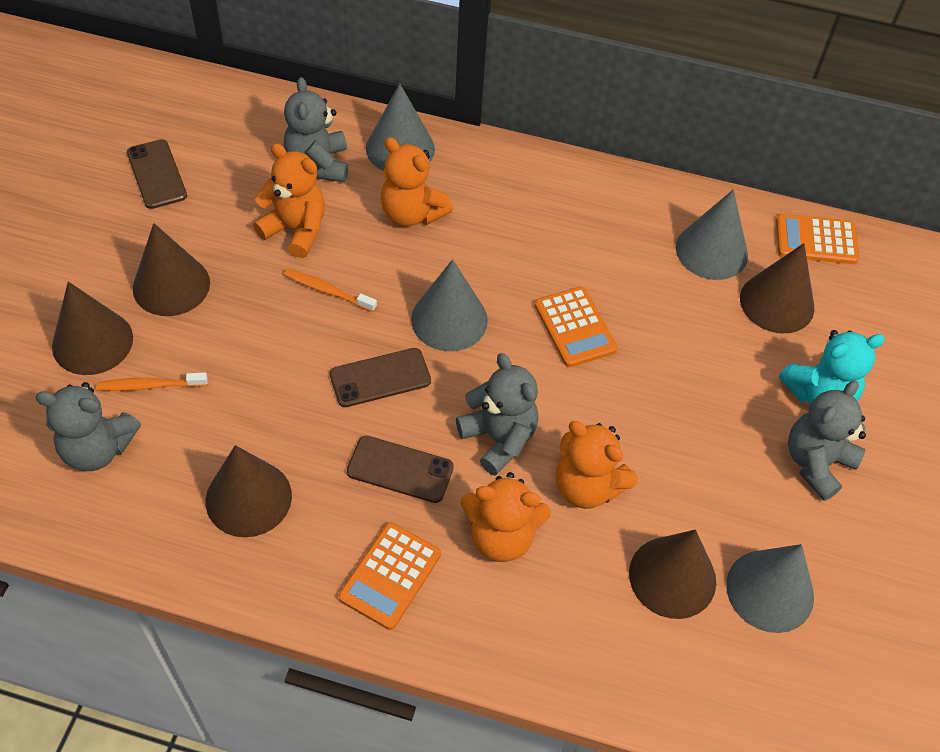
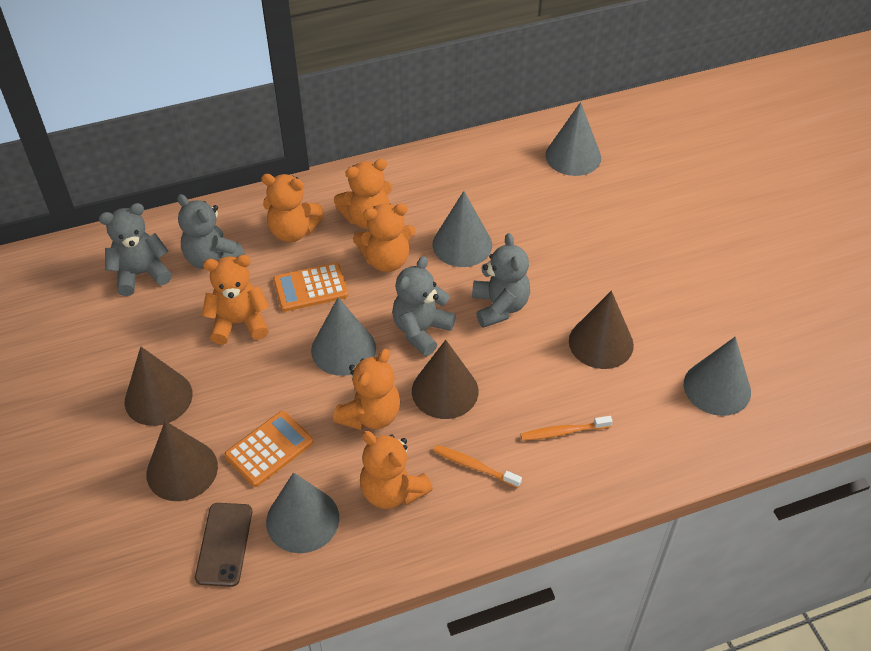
brown cone: [52,281,133,375] [133,223,210,316] [206,445,292,537] [629,530,716,619] [740,243,814,333] = 5 -> [125,347,193,426] [147,421,218,501] [412,340,478,419] [569,291,634,369] = 4
brown phone: [127,139,187,209] [330,348,431,407] [347,436,454,503] = 3 -> [195,503,252,587] = 1
grey cone: [366,83,435,171] [411,259,488,351] [676,189,748,280] [726,544,814,633] = 4 -> [266,473,339,553] [311,297,376,376] [432,191,492,267] [545,102,601,176] [684,337,751,416] = 5
orange calculator: [338,522,441,630] [535,287,617,367] [776,214,859,264] = 3 -> [224,411,314,487] [273,263,348,312] = 2
orange teddy bear: [253,143,325,258] [381,137,453,227] [461,472,551,562] [556,421,638,509] = 4 -> [202,255,269,345] [261,174,324,242] [333,349,400,430] [334,159,392,229] [353,203,416,272] [360,431,433,509] = 6
turquoise teddy bear: [779,330,885,404] = 1 -> none = 0

